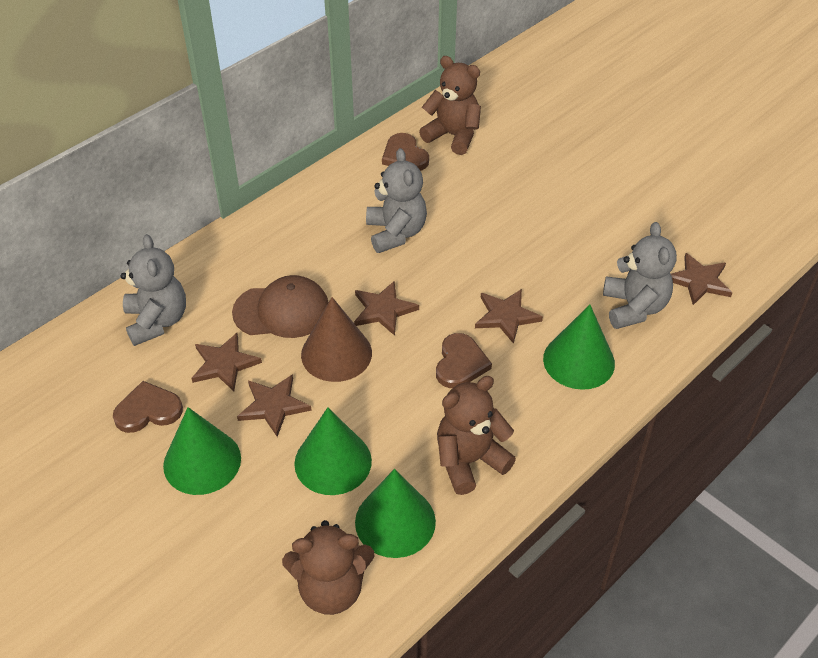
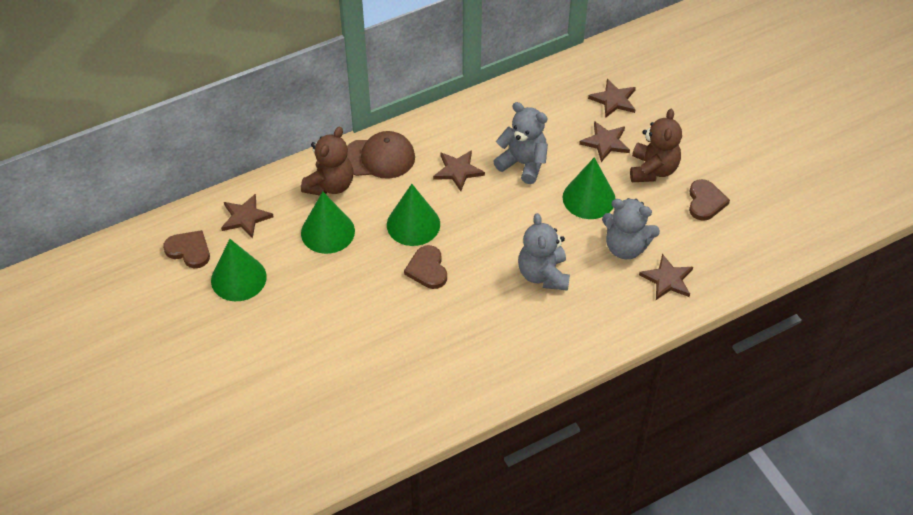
brown cone: [301,297,372,382] = 1 -> none = 0
brown teddy bear: [282,520,375,615] [419,56,481,155] [437,376,516,495] = 3 -> [301,127,354,196] [630,109,682,182] = 2

